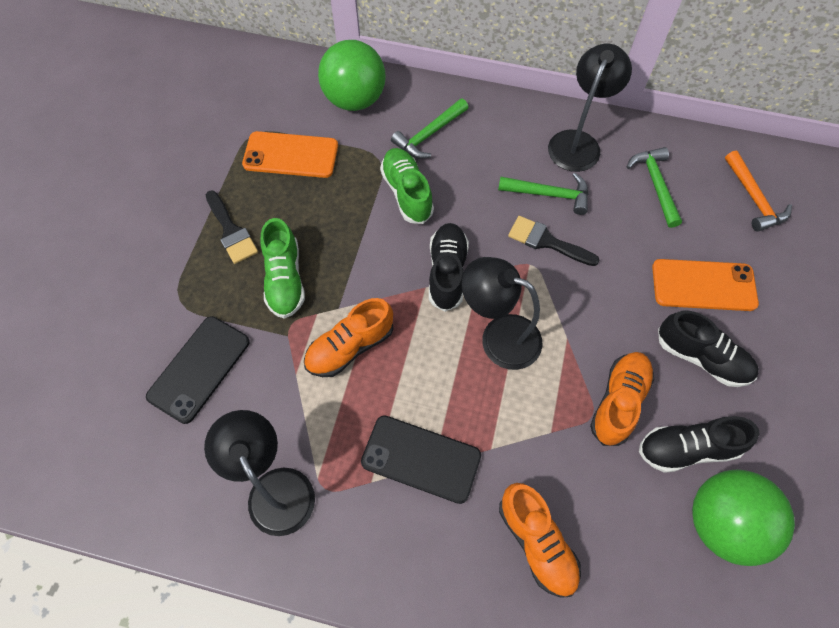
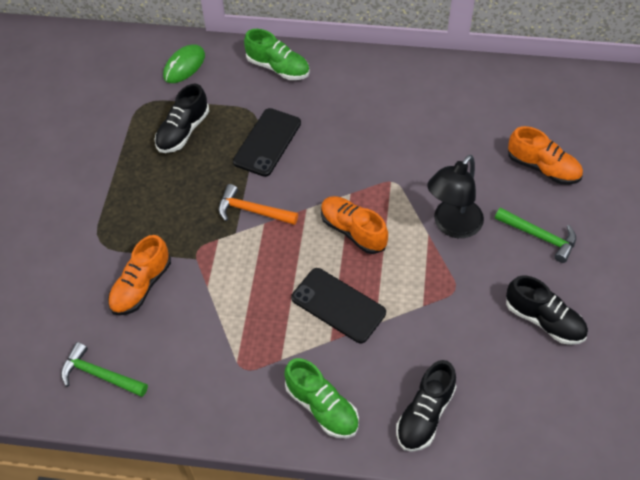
black brush: [206,190,258,264] [508,216,599,266] = 2 -> none = 0
black lamp: [204,410,315,536] [461,257,542,370] [548,44,632,172] = 3 -> [427,155,484,238] = 1
green ball: [318,40,386,111] [692,470,795,566] = 2 -> none = 0
green hammer: [391,99,469,159] [498,173,588,215] [627,147,682,228] = 3 -> [61,342,148,397] [495,208,576,263] = 2
green mouse: none = 0 -> [163,44,205,83] = 1
orange phone: [242,131,338,178] [652,259,759,311] = 2 -> none = 0

